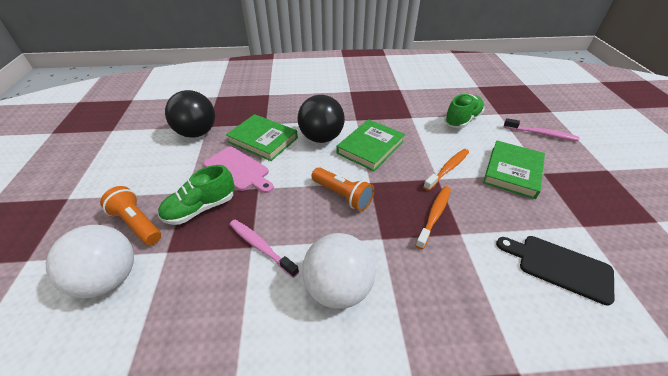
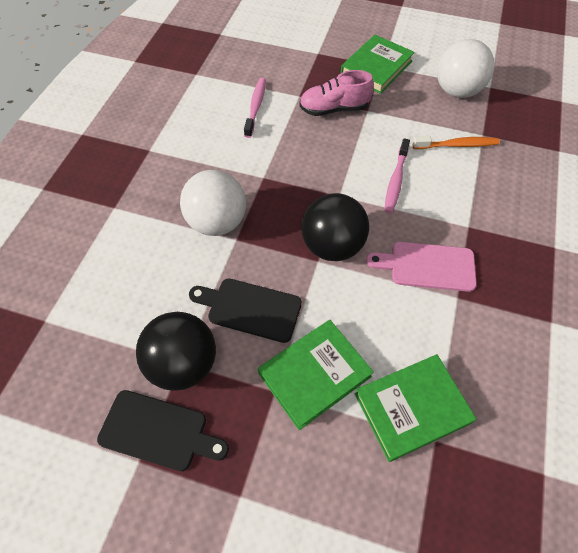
black cutting board: [496,236,614,306] = 1 -> [97,390,229,471] [189,279,302,343] = 2
green shoe: [158,165,235,225] [444,94,485,128] = 2 -> none = 0
orange flashlight: [100,186,161,245] [311,167,374,211] = 2 -> none = 0
orange toothbrush: [415,186,451,249] [423,149,469,191] = 2 -> [412,136,500,149] = 1
pink shoe: none = 0 -> [299,70,374,116] = 1

